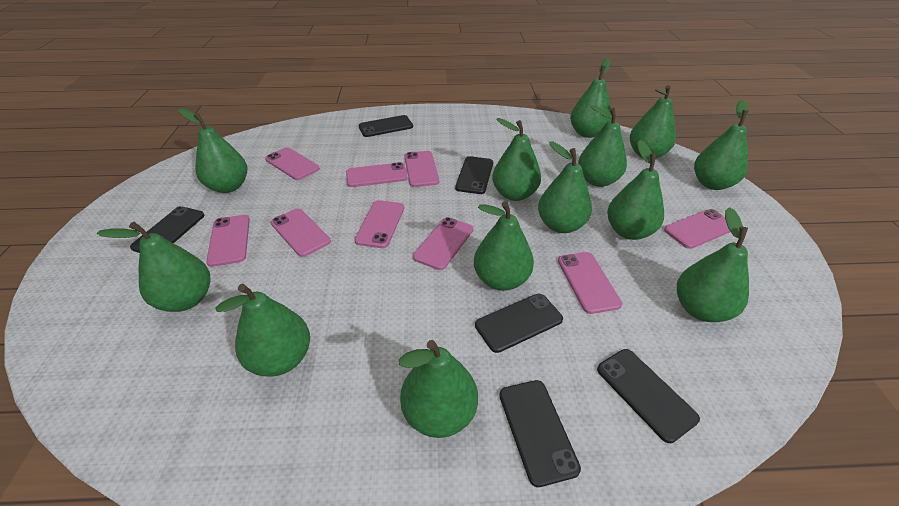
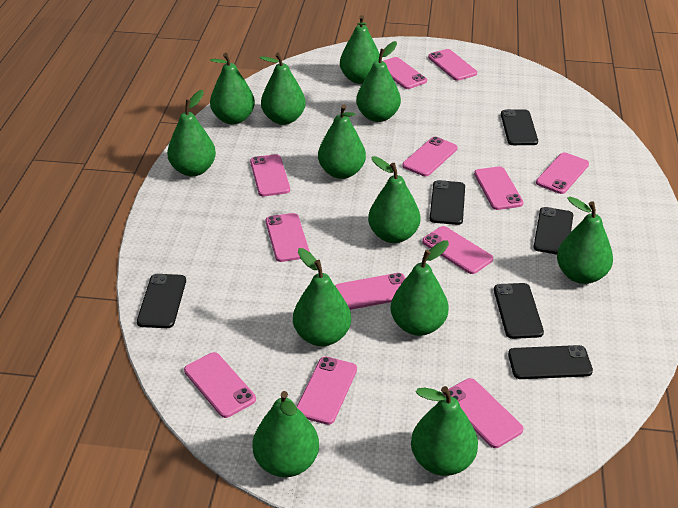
green pear: [97,222,210,312] [179,108,247,193] [216,284,310,376] [399,340,478,438] [474,201,534,291] [492,118,541,201] [538,142,592,233] [570,58,612,138] [578,105,627,187] [607,140,664,240] [630,85,676,159] [677,207,749,322] [694,99,748,190] = 13 -> [167,90,216,176] [210,53,255,124] [252,391,319,477] [260,53,306,125] [293,248,351,346] [318,104,366,179] [340,15,380,84] [356,41,401,122] [368,156,420,243] [390,240,449,336] [411,386,478,476] [557,197,613,284] = 12
pink phone: [206,215,250,267] [265,147,320,180] [271,209,331,257] [346,162,408,187] [354,200,404,248] [404,151,439,187] [413,217,473,270] [558,252,622,314] [664,209,730,249] = 9 -> [184,352,256,418] [250,154,290,196] [266,213,310,262] [296,356,357,425] [335,273,406,310] [384,57,427,89] [402,137,458,176] [422,226,493,274] [428,49,477,81] [443,378,524,448] [474,166,523,210] [536,152,589,194] = 12

